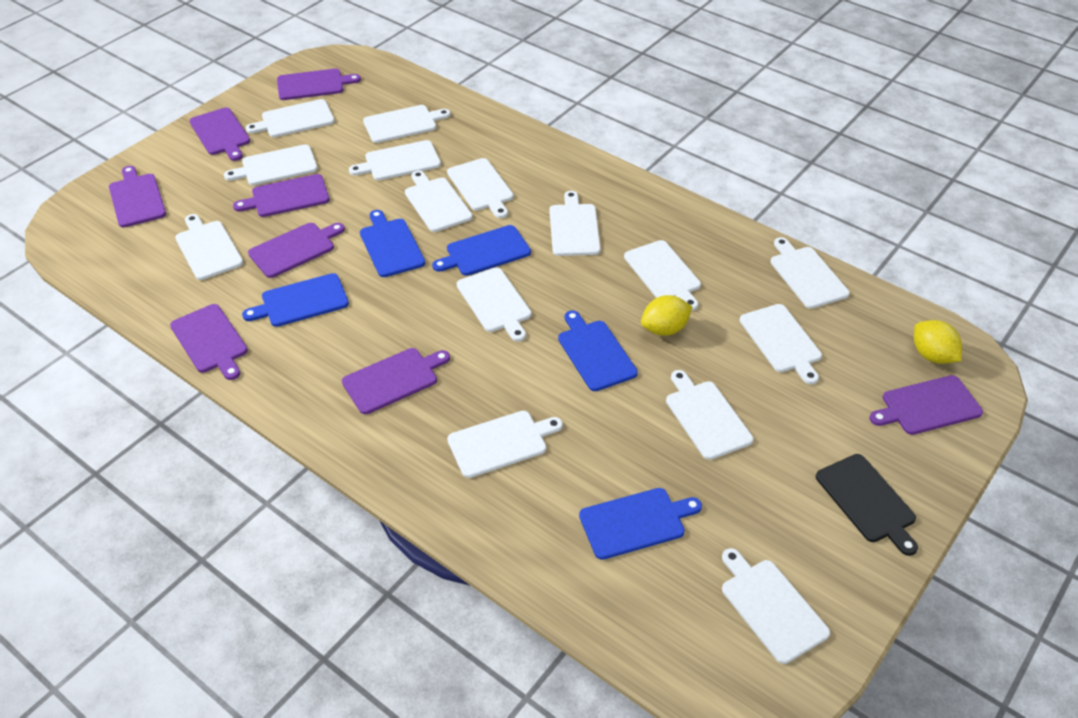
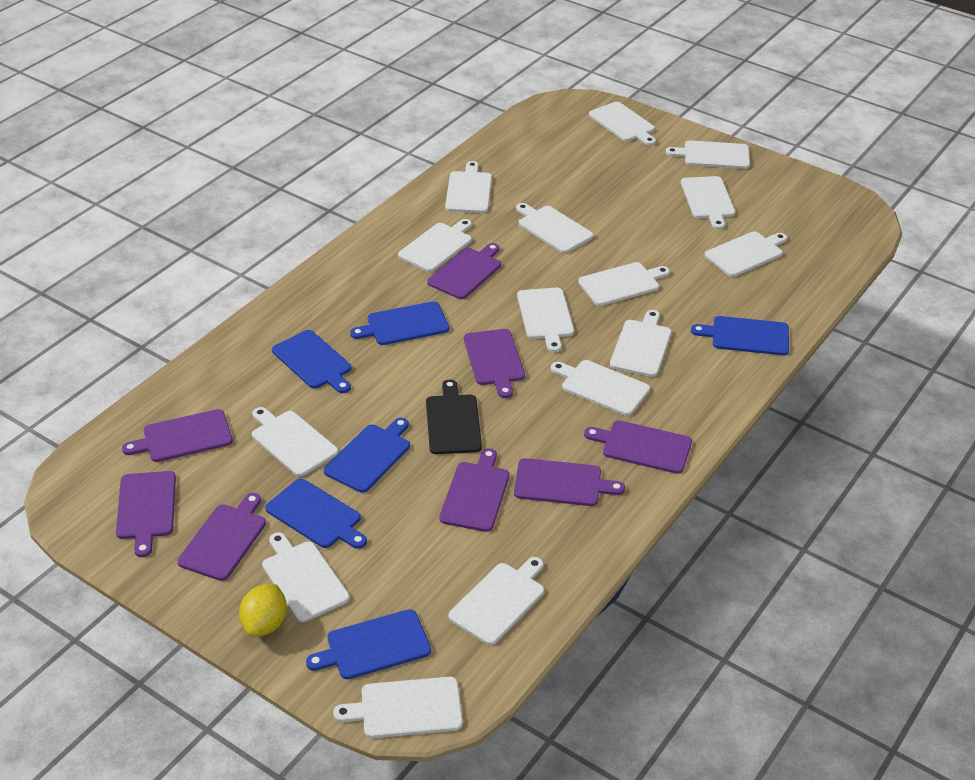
blue cutting board: [242,273,349,327] [360,210,425,277] [432,225,531,276] [558,310,638,391] [579,488,702,560] = 5 -> [265,479,367,549] [272,330,351,393] [306,609,431,679] [324,418,410,493] [350,301,450,345] [691,316,789,355] = 6
yellow lemon: [641,295,692,336] [914,320,962,364] = 2 -> [239,584,287,636] = 1

